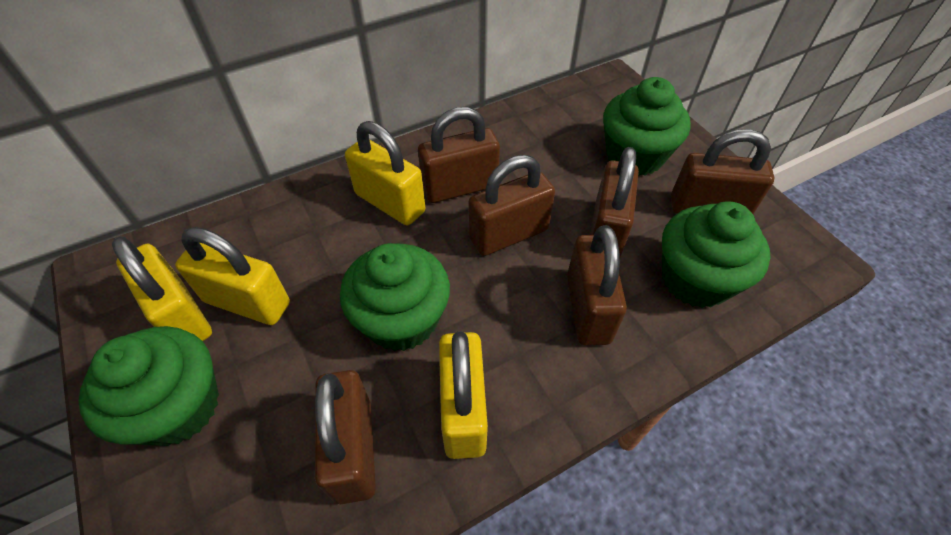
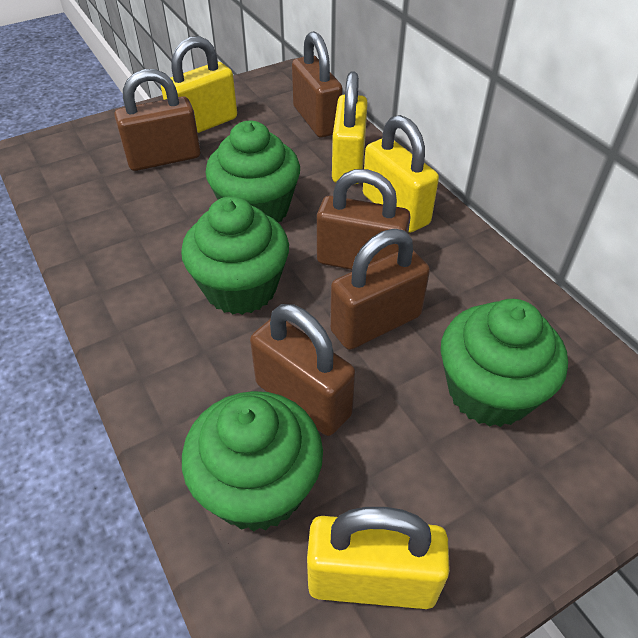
brown padlock: [315,370,376,504] [418,107,500,203] [468,155,555,256] [567,225,627,346] [590,147,639,257] [671,129,775,214] = 6 -> [114,69,201,171] [250,304,356,436] [292,31,343,138] [317,169,411,270] [330,229,430,350] = 5

